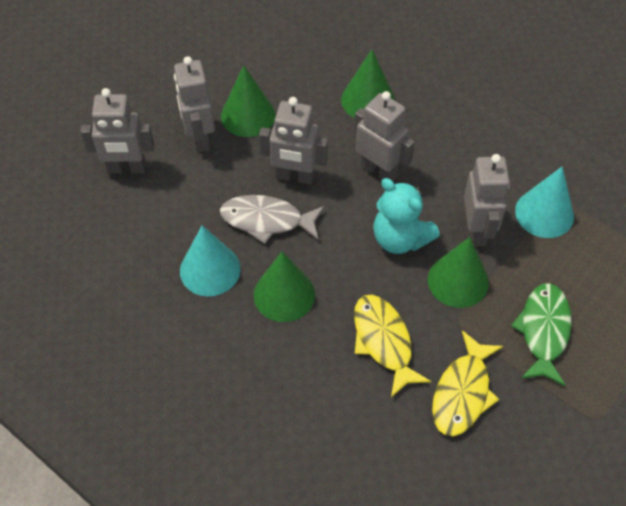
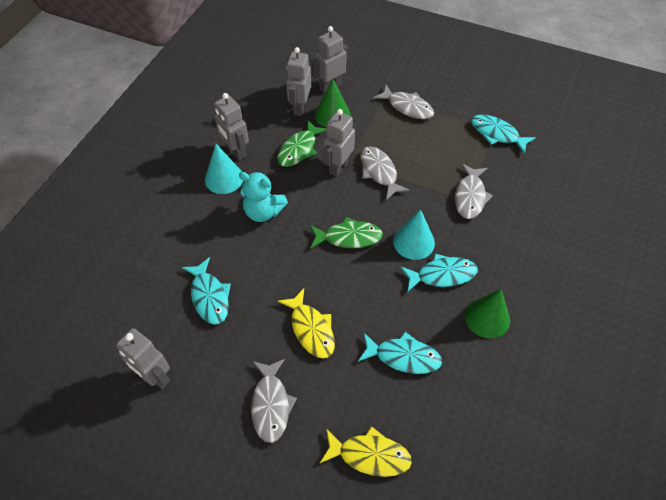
green cone: [221,65,275,137] [253,251,315,322] [341,49,395,118] [428,237,489,308] = 4 -> [315,79,351,127] [465,289,510,339] = 2
green fish: [511,283,572,386] = 1 -> [277,120,326,167] [310,216,383,249] = 2
grey fish: [220,195,325,244] = 1 -> [251,359,297,443] [361,146,410,200] [373,84,434,119] [455,163,493,219] = 4
turquoise fish: none = 0 -> [182,257,231,325] [358,332,442,374] [400,254,478,292] [471,115,536,154] = 4

